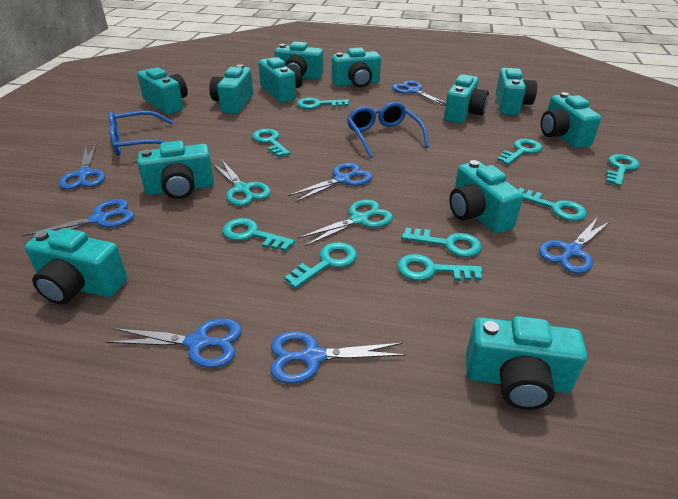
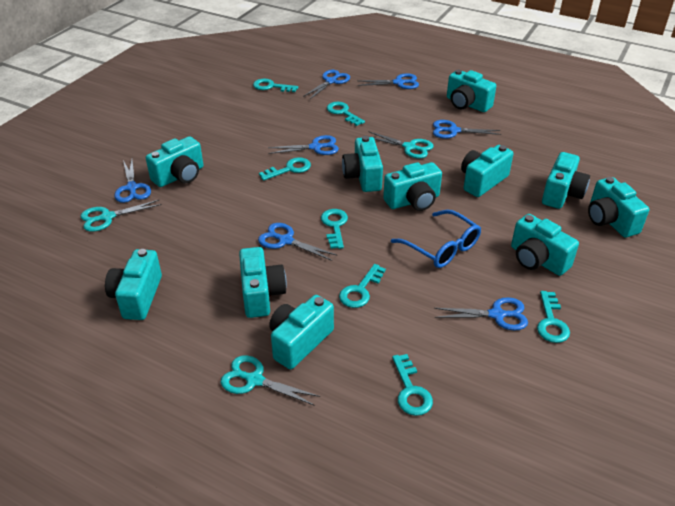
blue glasses: [108,111,173,156] [347,102,429,158] = 2 -> [391,210,481,268] = 1
turquoise camera: [25,228,127,304] [137,67,188,114] [138,141,214,199] [209,64,253,114] [258,57,302,103] [275,41,323,79] [332,47,381,87] [444,75,489,124] [449,160,523,233] [466,316,587,410] [496,68,537,115] [541,92,602,148] = 12 -> [105,249,162,320] [146,136,203,187] [239,247,287,318] [269,295,334,369] [342,136,383,192] [383,162,442,211] [447,70,496,112] [461,145,513,197] [511,214,579,276] [542,152,590,209] [588,177,649,238] = 11
turquoise key: [222,218,295,251] [252,129,290,157] [284,242,357,289] [297,97,349,109] [397,254,482,281] [402,228,482,257] [497,139,542,165] [519,188,587,221] [606,154,640,186] = 9 -> [253,78,299,92] [259,157,311,181] [321,209,348,249] [327,102,365,126] [339,264,386,308] [392,354,433,416] [537,291,570,343] = 7
turquoise scissors: [212,160,271,206] [298,200,393,246] = 2 -> [80,200,162,232] [220,356,320,406] [368,131,433,159] = 3

